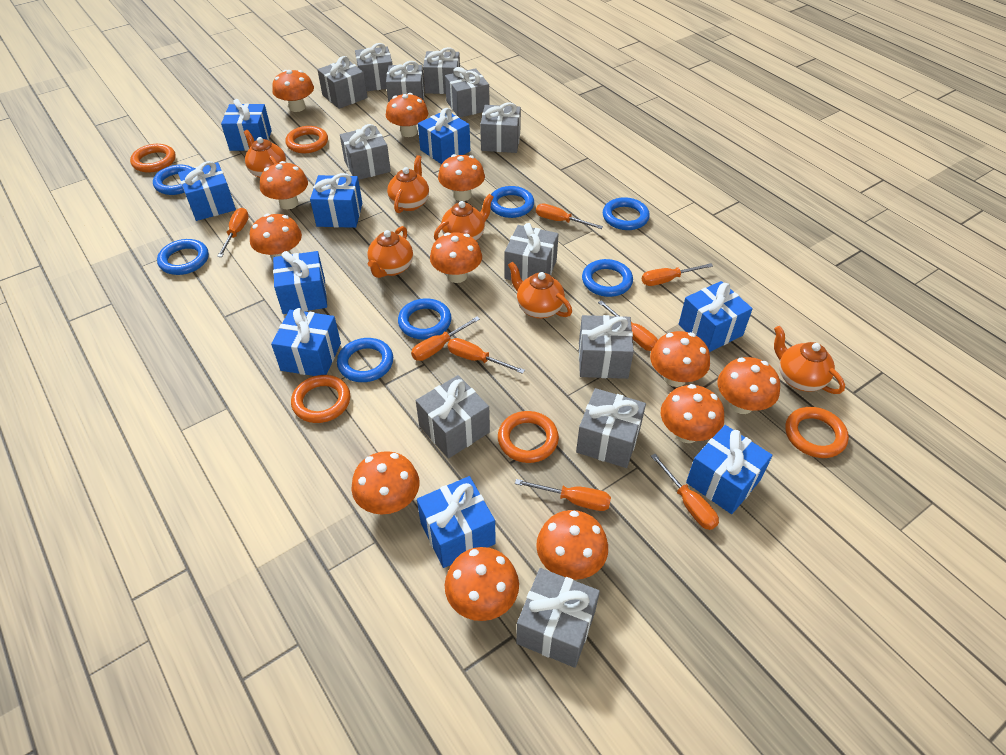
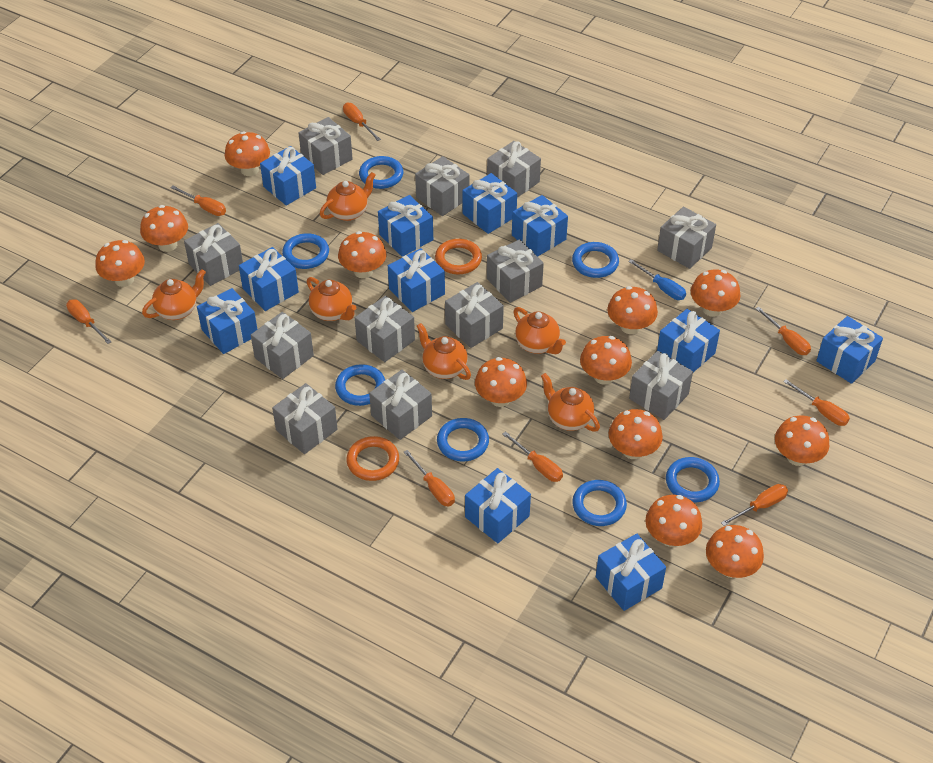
blue gift: [178,161,236,221] [221,99,272,151] [271,308,341,376] [273,251,327,314] [310,173,362,228] [417,476,496,568] [418,108,470,164] [679,281,753,352] [686,425,773,514] = 9 -> [197,288,257,354] [239,247,299,311] [260,146,316,206] [378,195,433,257] [388,248,445,312] [462,173,517,234] [465,468,531,543] [512,195,568,257] [596,534,666,611] [657,309,720,372] [816,316,883,384] = 11
blue screwdriver: none = 0 -> [628,259,686,300] = 1
orange ring: [130,144,176,173] [285,126,328,153] [291,375,350,423] [498,411,559,463] [785,407,849,458] = 5 -> [346,436,399,481] [435,239,482,274] = 2

